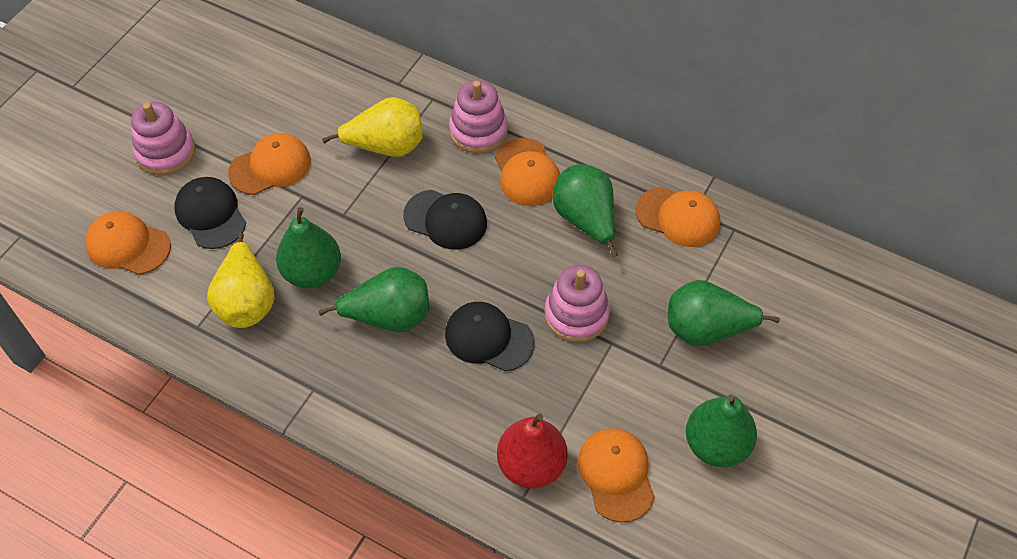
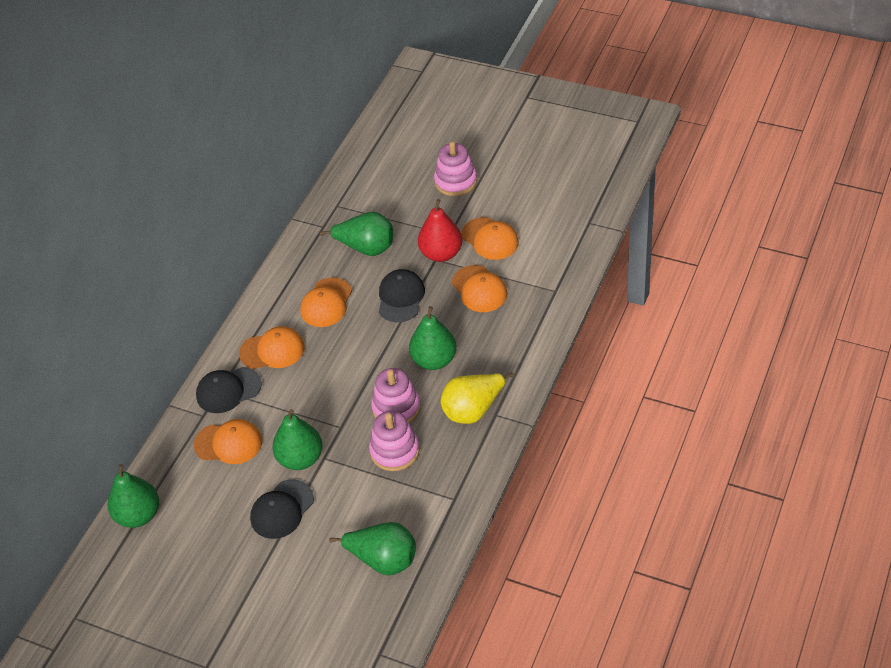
yellow pear: [207,233,275,328] [322,97,423,157] = 2 -> [440,373,514,424] = 1

